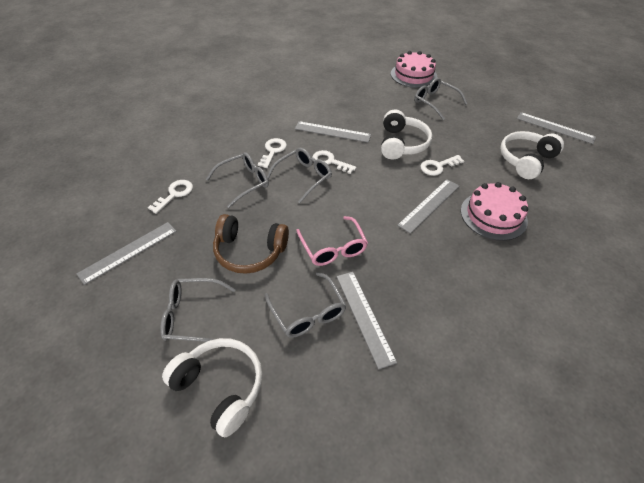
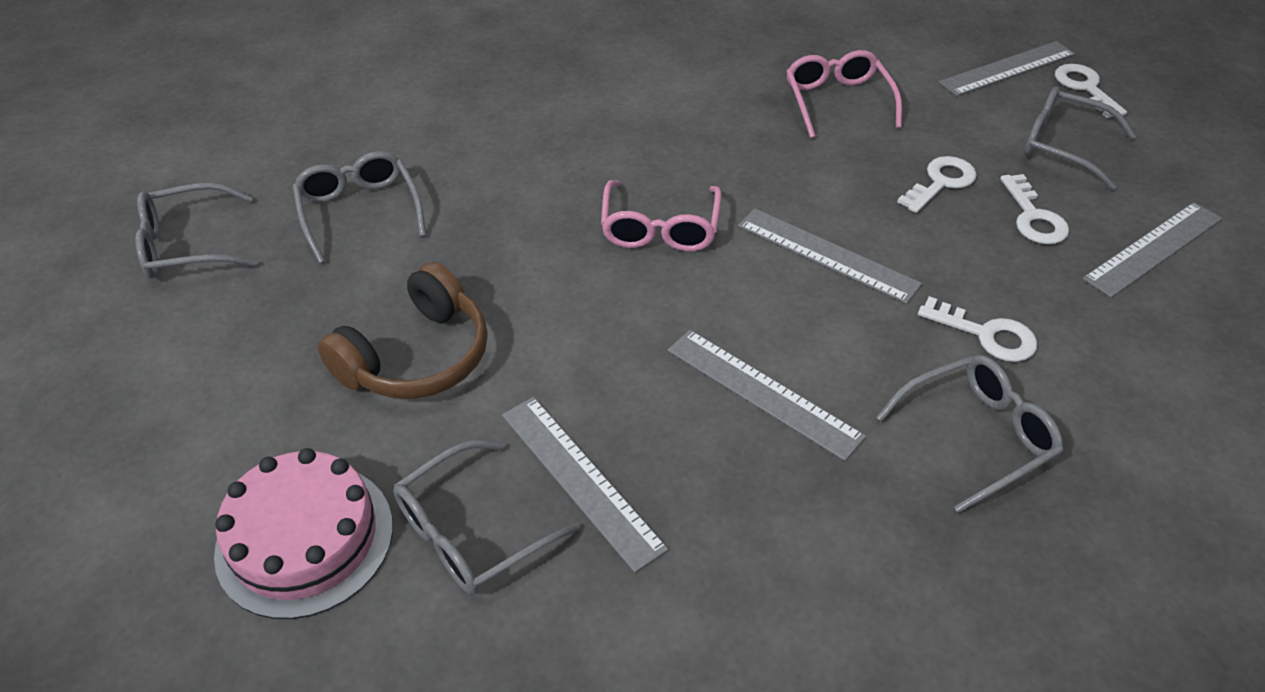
pink cake: [391,51,437,88] [461,182,528,241] = 2 -> [214,448,393,619] = 1
pink glasses: [296,216,368,266] = 1 -> [601,180,722,252] [786,50,902,138] = 2
white headphones: [162,338,262,437] [381,110,432,159] [500,131,564,179] = 3 -> none = 0

